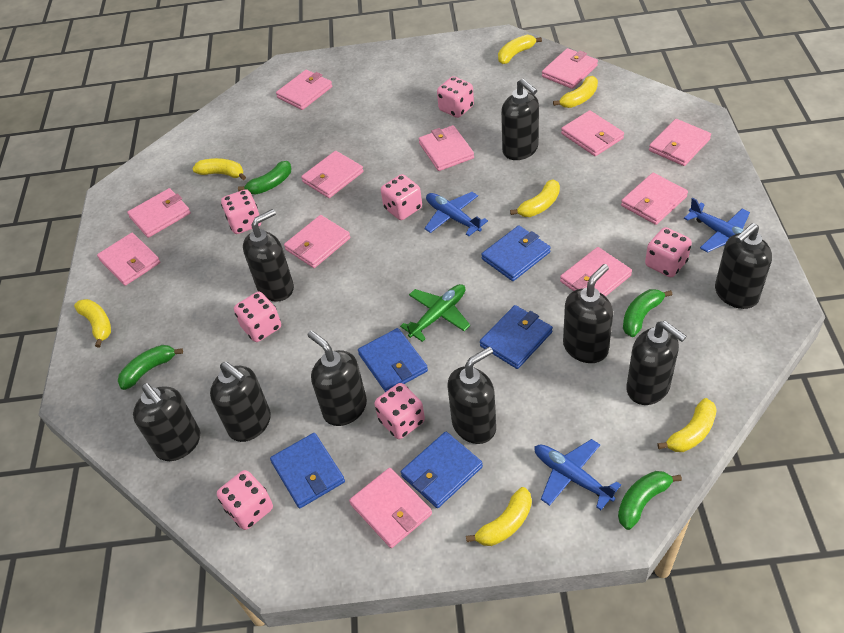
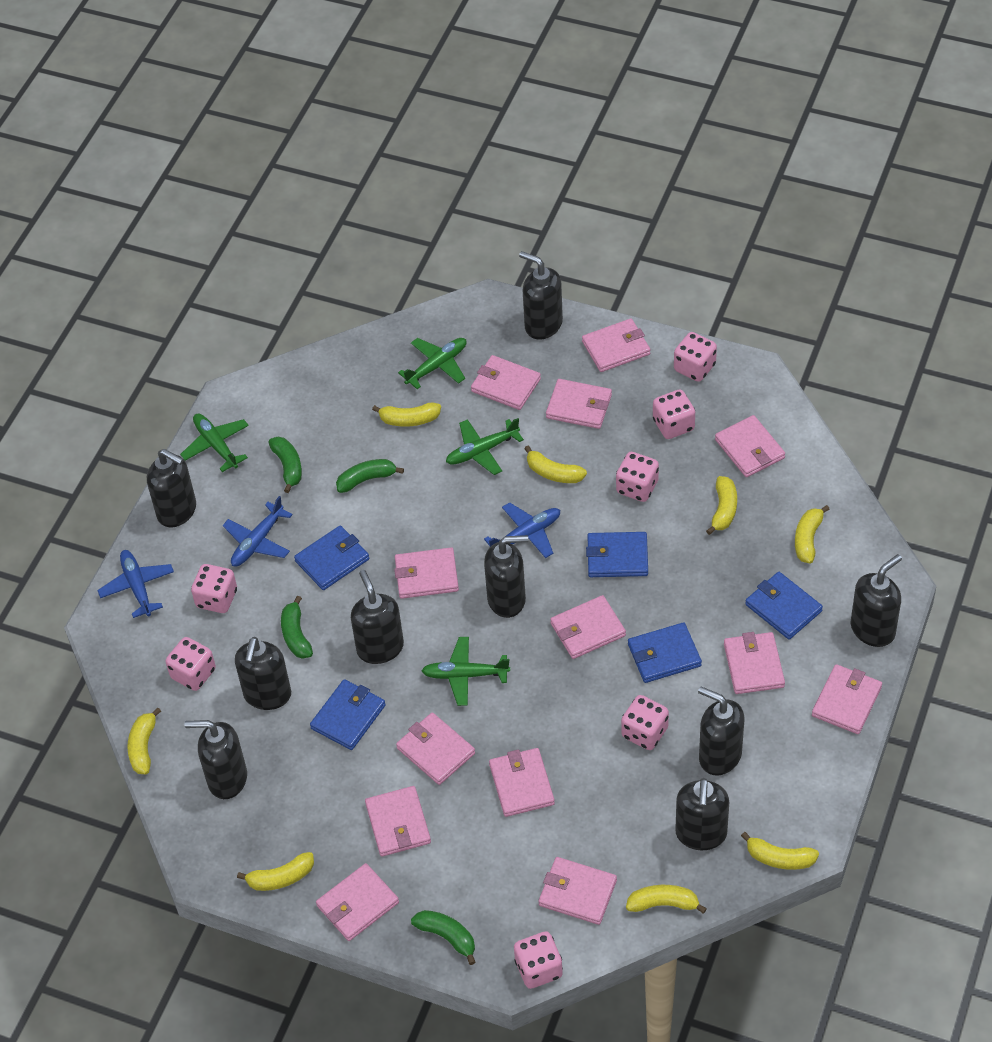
green plane: [400,284,470,342] = 1 -> [180,414,249,472] [398,338,467,389] [422,637,510,706] [446,418,524,475] = 4
pink wallet: [97,233,160,286] [127,188,191,238] [276,70,332,110] [284,215,351,268] [301,151,364,198] [349,468,432,548] [419,125,474,171] [542,48,598,89] [560,247,632,297] [561,110,624,156] [621,173,688,225] [649,119,711,166] = 12 -> [316,863,399,941] [365,786,431,857] [394,548,459,599] [396,713,475,785] [471,355,541,410] [489,748,555,817] [538,857,617,925] [546,379,612,429] [550,595,626,659] [582,318,650,372] [715,415,785,477] [724,632,785,694] [812,664,882,734] = 13
yellow banana: [74,299,111,348] [192,158,246,180] [466,487,532,546] [498,35,542,64] [510,179,560,217] [553,76,598,108] [657,398,717,452] = 7 -> [127,707,161,774] [237,852,314,891] [372,402,441,427] [524,446,587,483] [626,885,707,914] [706,476,737,535] [741,832,819,870] [795,505,830,564] = 8

